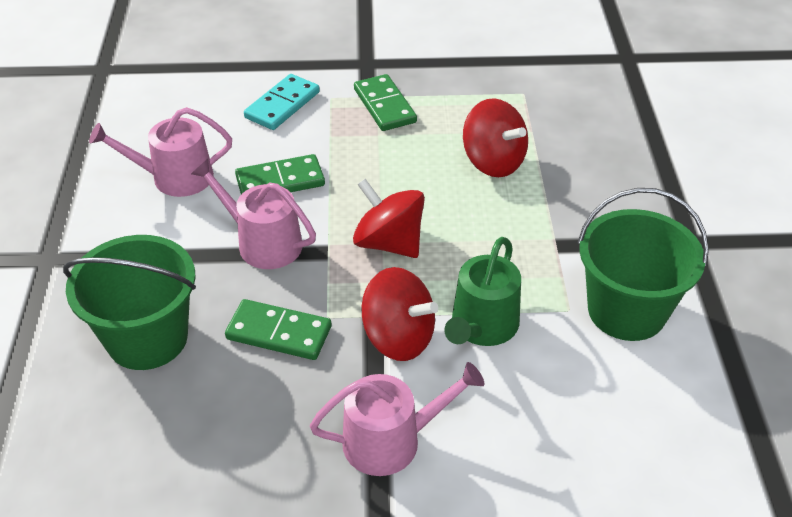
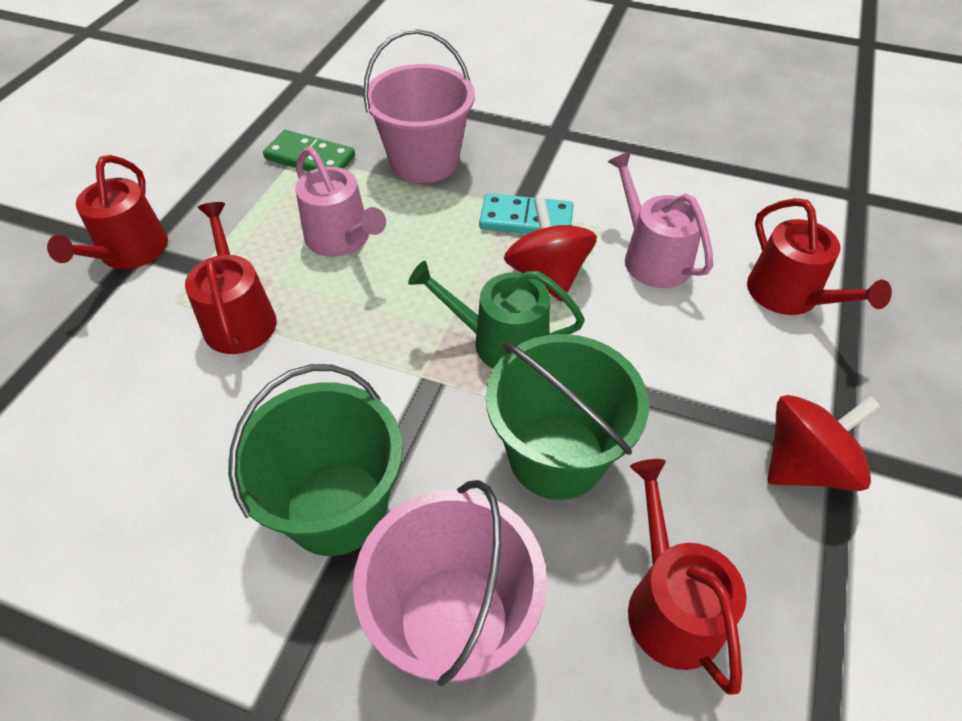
green domino: [225,299,332,360] [235,154,325,194] [354,74,417,131] = 3 -> [263,130,355,171] = 1
pink bucket: none = 0 -> [353,480,547,686] [363,29,475,183] = 2
pink watering can: [89,107,232,197] [191,159,316,269] [310,362,484,476] = 3 -> [296,147,386,257] [608,151,713,288] = 2
red spinning top: [353,179,425,258] [361,267,438,361] [463,98,528,177] = 3 -> [504,197,597,301] [768,395,881,491] = 2
red watering can: none = 0 -> [47,155,168,269] [185,202,277,354] [628,459,747,695] [747,198,892,315] = 4

